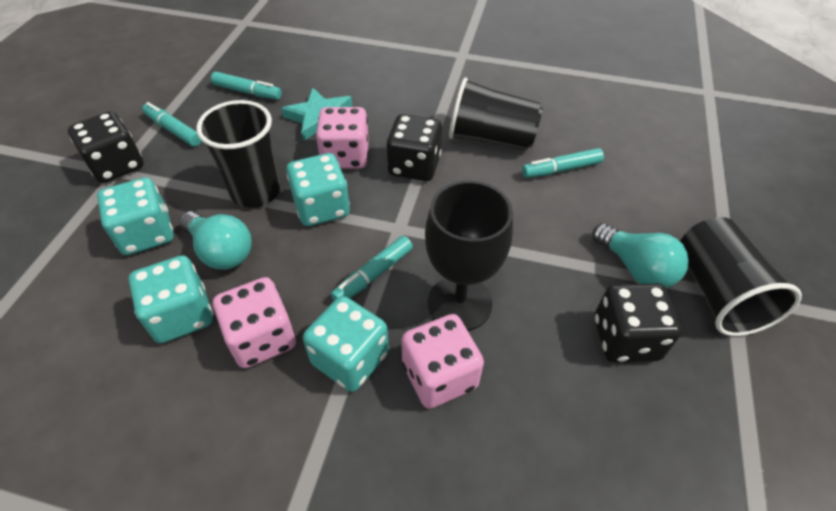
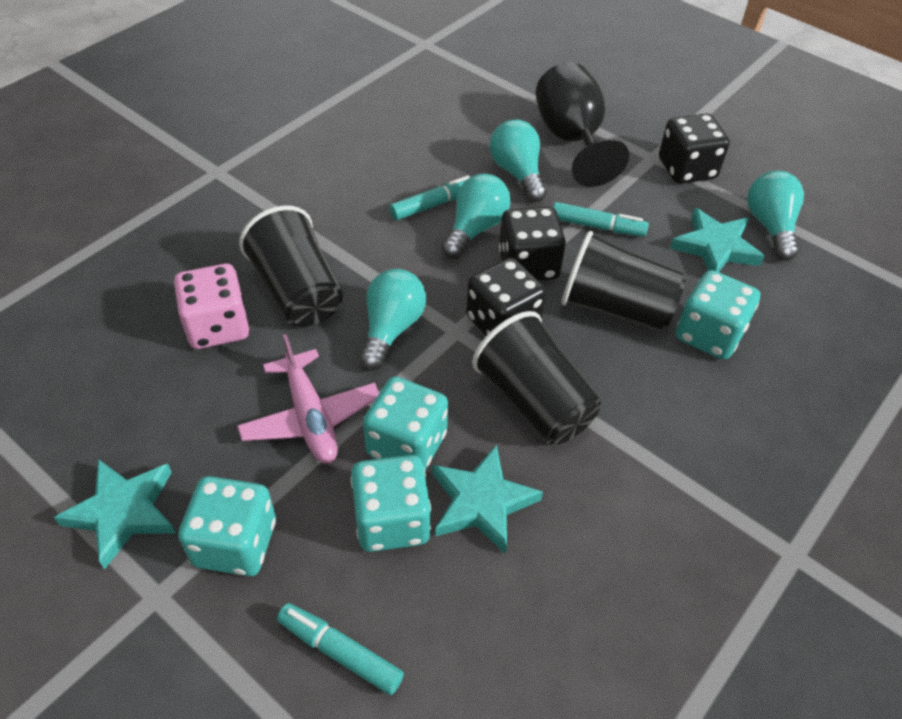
pink dice: [213,277,296,368] [316,107,369,169] [402,314,484,409] = 3 -> [174,264,249,349] = 1
pink plane: none = 0 -> [237,334,379,464] = 1
turquoise light bulb: [179,211,252,270] [592,223,689,288] = 2 -> [359,269,426,371] [442,173,511,259] [490,119,547,202] [747,171,804,261] = 4
turquoise marker: [142,102,202,146] [211,72,282,100] [331,236,413,301] [522,148,604,178] = 4 -> [277,603,404,695] [389,175,470,221] [553,202,649,237] = 3
turquoise star: [281,87,352,141] = 1 -> [54,459,176,569] [432,445,543,554] [670,208,765,272] = 3

